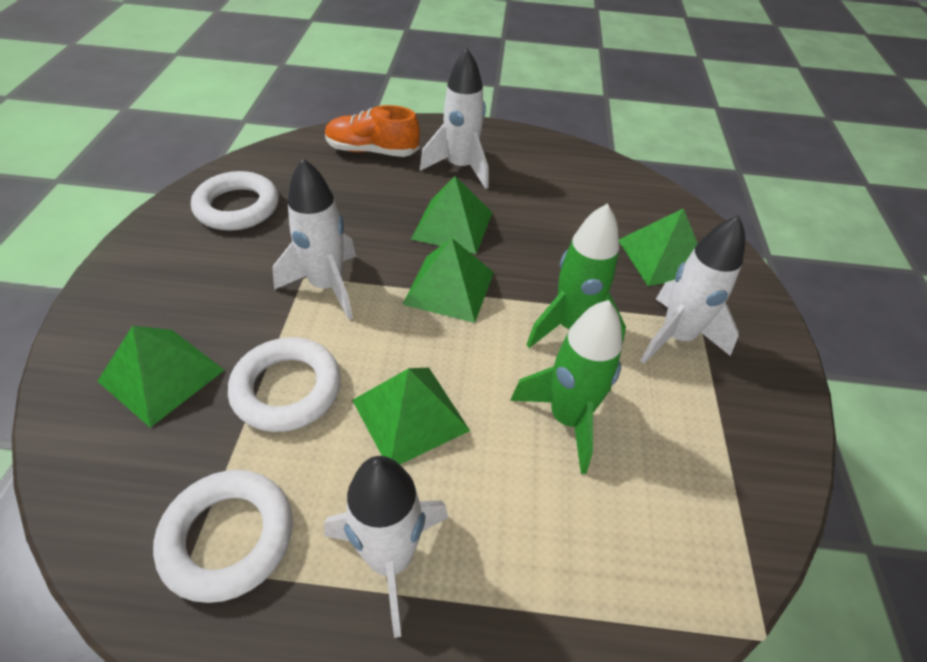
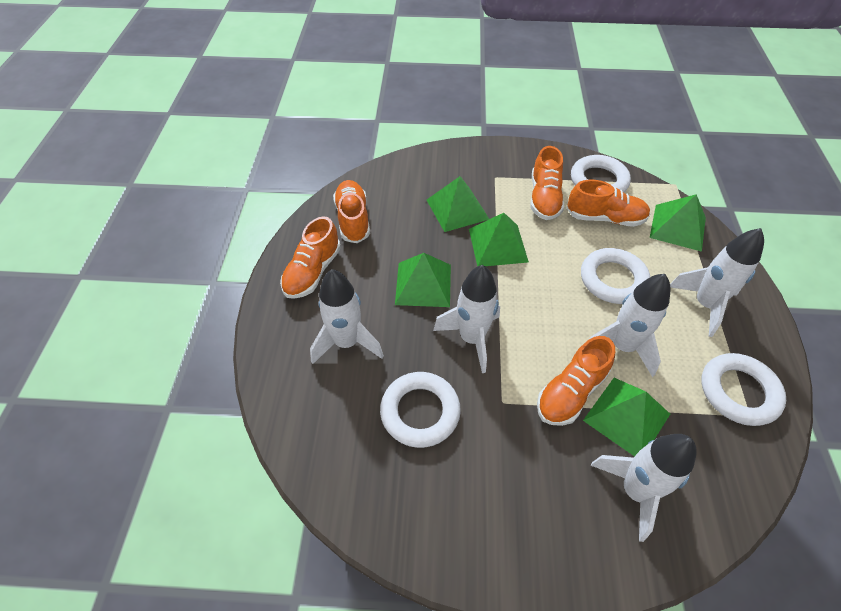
green rocket: [510,300,622,474] [527,203,626,348] = 2 -> none = 0
orange shoe: [325,105,420,157] = 1 -> [280,216,341,299] [333,180,370,243] [530,146,564,220] [537,336,615,426] [567,180,650,227] = 5
white ring: [153,470,293,603] [191,171,279,231] [228,337,341,432] = 3 -> [380,372,461,448] [571,155,631,192] [581,248,650,304] [701,353,786,426] = 4
white rocket: [273,158,356,320] [324,456,448,638] [420,48,489,189] [640,216,745,364] = 4 -> [310,269,384,364] [433,265,500,373] [589,274,671,377] [590,434,696,542] [670,228,764,337] = 5

